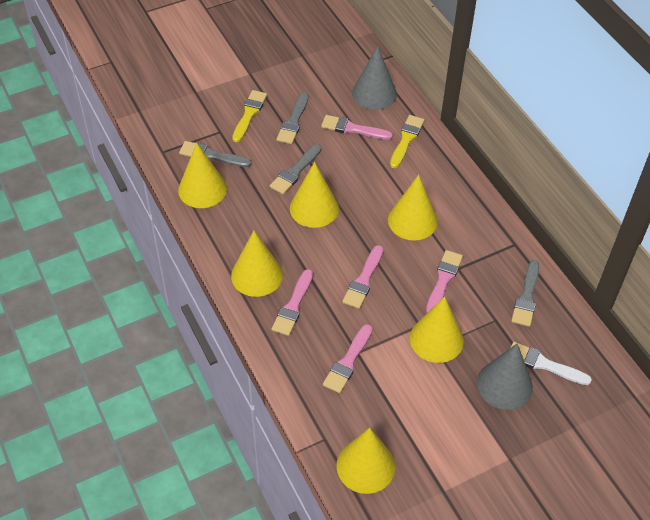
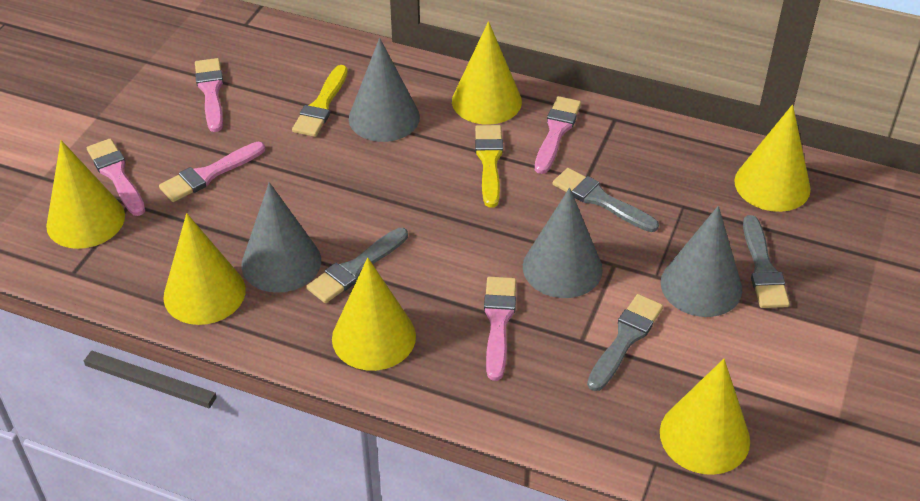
grey cone: [352,46,397,110] [477,343,533,410] = 2 -> [241,182,321,293] [349,38,420,142] [523,188,603,298] [660,206,742,317] = 4
white brush: [511,342,592,385] = 1 -> none = 0

